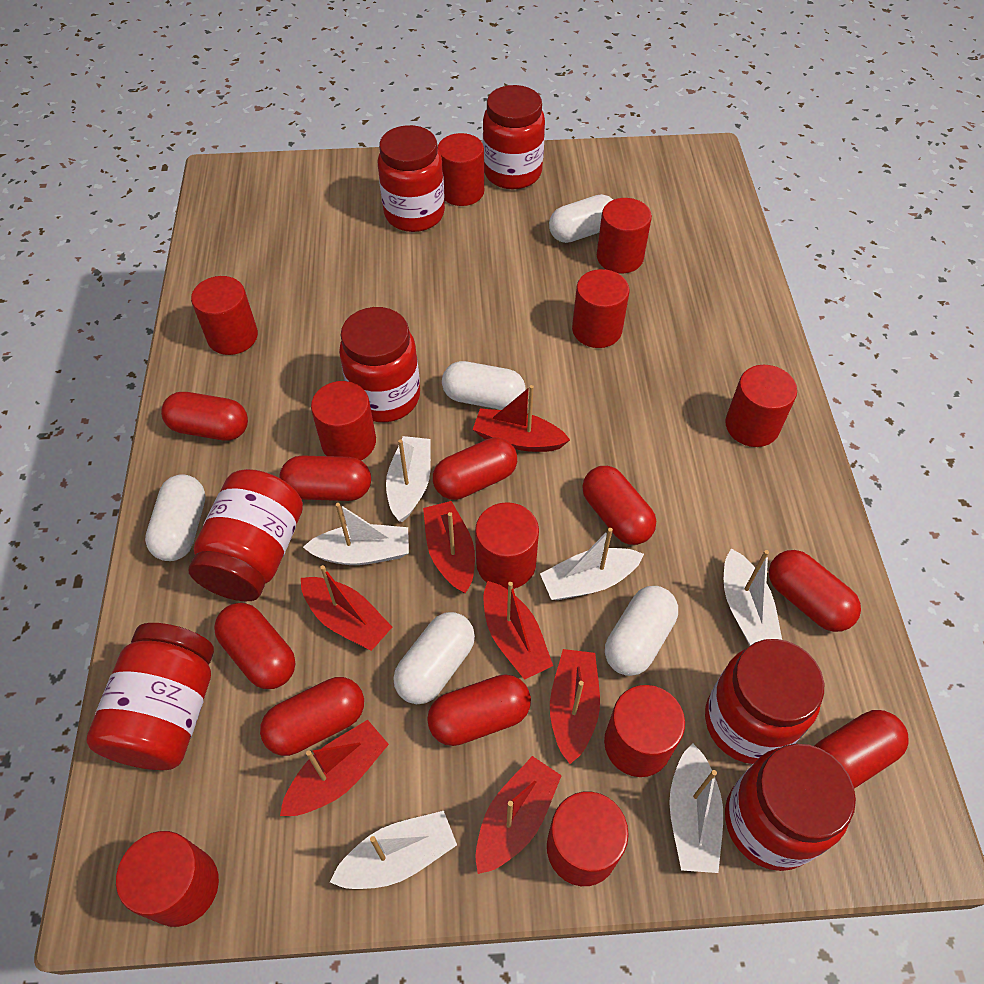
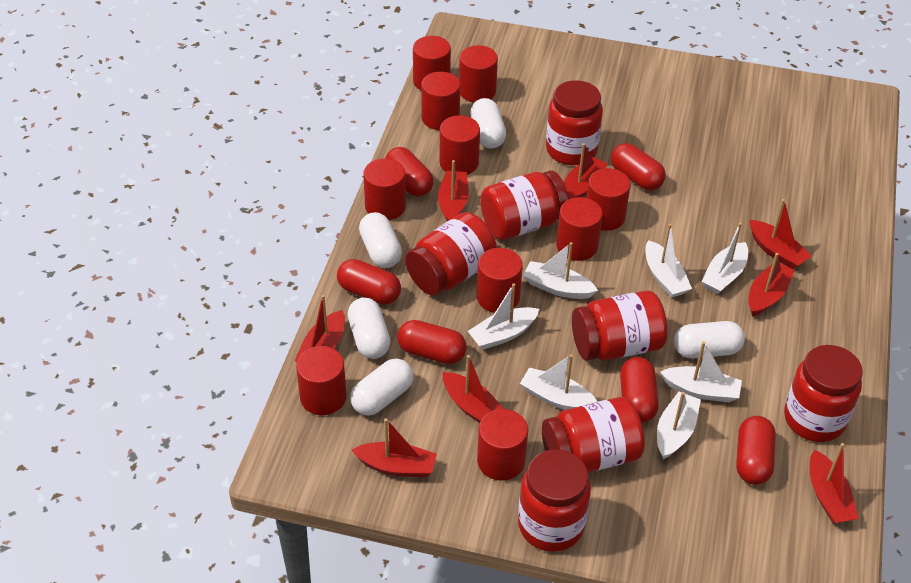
red boat: [280,720,389,816] [301,565,392,651] [423,501,475,593] [472,385,570,452] [476,756,562,874] [483,581,553,680] [550,649,600,764] = 7 -> [294,295,345,362] [352,418,437,477] [438,160,469,221] [443,355,503,423] [564,143,608,199] [748,253,795,316] [749,199,811,269] [810,443,859,524] = 8
red capsule: [161,392,248,441] [214,603,295,689] [260,677,364,756] [279,455,371,501] [427,674,531,746] [433,437,517,500] [582,466,656,545] [769,550,861,632] [815,710,909,788] = 9 -> [337,259,401,304] [386,147,434,196] [397,320,467,364] [611,143,666,190] [620,357,659,423] [736,416,776,485] = 6
white boat: [303,503,409,565] [330,811,457,889] [386,436,431,522] [540,528,644,600] [669,743,723,873] [724,548,782,646] = 6 -> [468,283,539,350] [520,354,597,410] [523,242,598,299] [645,224,692,298] [657,392,701,459] [660,342,742,402] [701,223,748,294] = 7

